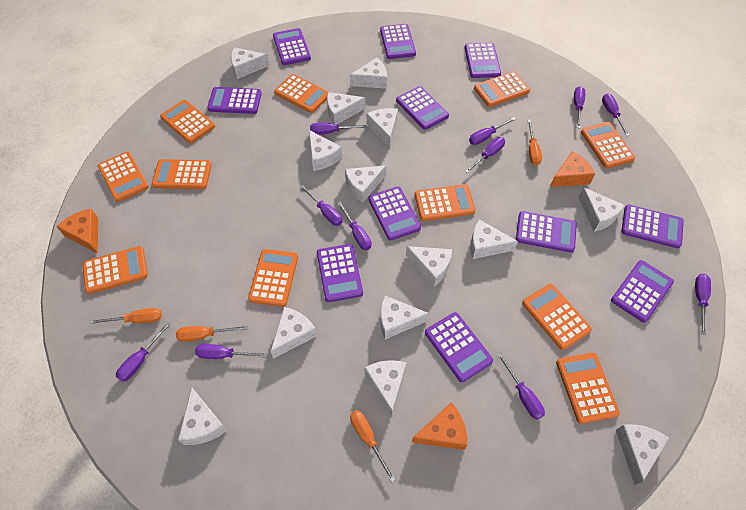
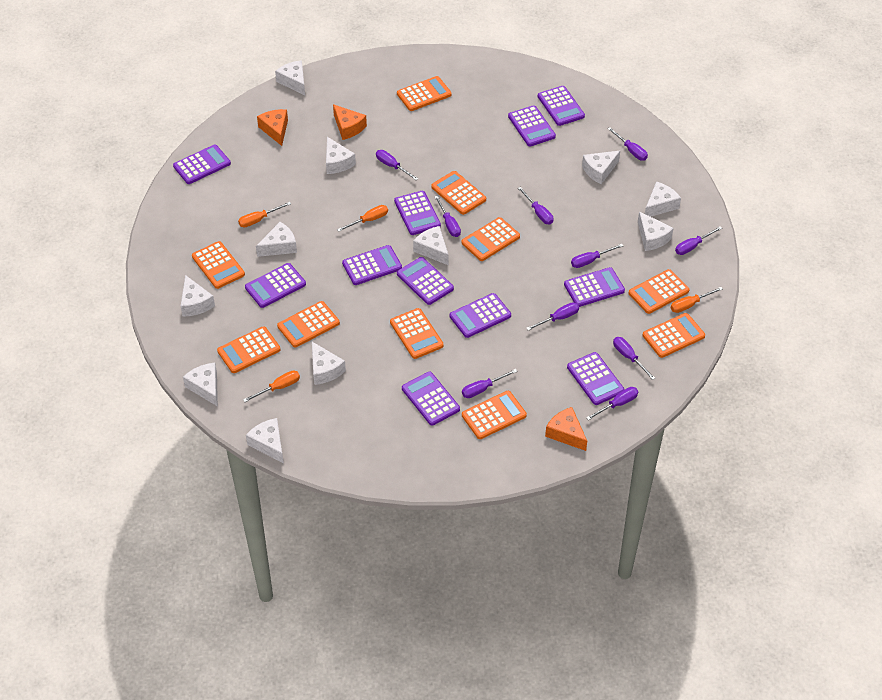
orange calculator: [82,246,148,294] [98,152,149,202] [152,159,212,189] [160,100,215,143] [248,249,298,307] [274,74,328,113] [415,184,475,221] [474,71,530,107] [522,284,592,350] [556,352,620,424] [581,122,635,168] = 11 -> [192,241,245,289] [217,326,281,373] [277,301,340,347] [390,308,444,359] [397,76,452,111] [431,171,486,215] [461,217,520,261] [462,391,527,439] [628,269,690,314] [643,313,705,358] = 10
purple screwdriver: [116,322,171,382] [195,344,267,359] [300,185,343,226] [310,123,367,135] [337,201,372,250] [465,137,505,173] [469,117,516,145] [497,353,545,420] [574,86,585,128] [602,93,630,136] [695,274,711,335] = 11 -> [376,150,418,180] [435,196,461,237] [462,369,518,398] [518,187,553,224] [526,302,579,331] [571,244,623,268] [586,387,638,420] [608,127,648,161] [613,337,655,380] [675,226,722,255] = 10
white cheese: [178,388,227,445] [231,47,270,79] [270,307,317,359] [309,130,342,171] [327,92,366,125] [345,165,386,203] [350,57,387,89] [365,360,406,417] [366,108,398,148] [380,295,429,339] [406,246,452,287] [470,219,518,259] [578,187,625,232] [616,424,669,485] = 14 -> [181,275,215,317] [183,363,218,407] [246,418,284,463] [256,222,297,257] [275,60,305,95] [312,342,346,385] [326,137,356,174] [413,226,449,265] [582,151,620,184] [638,211,674,251] [645,181,681,217] = 11

